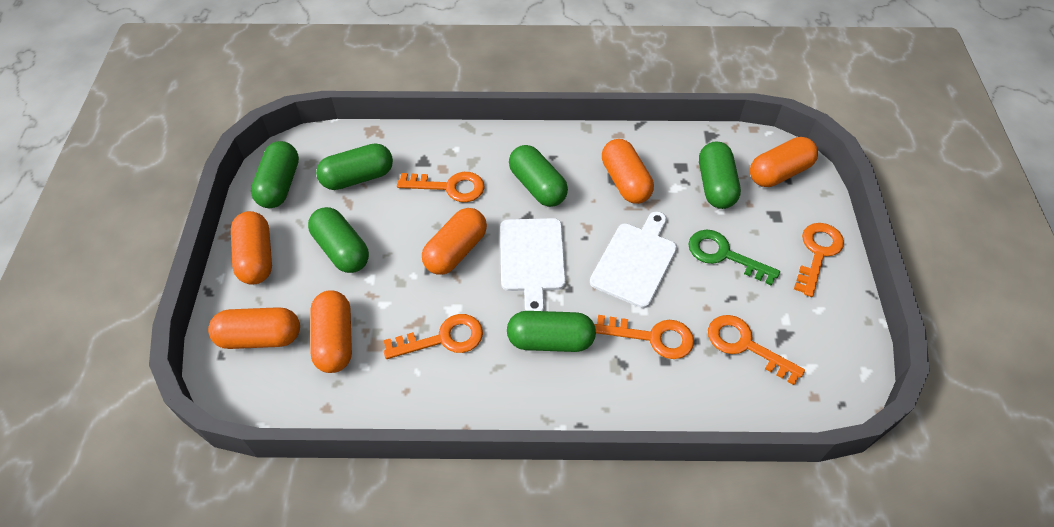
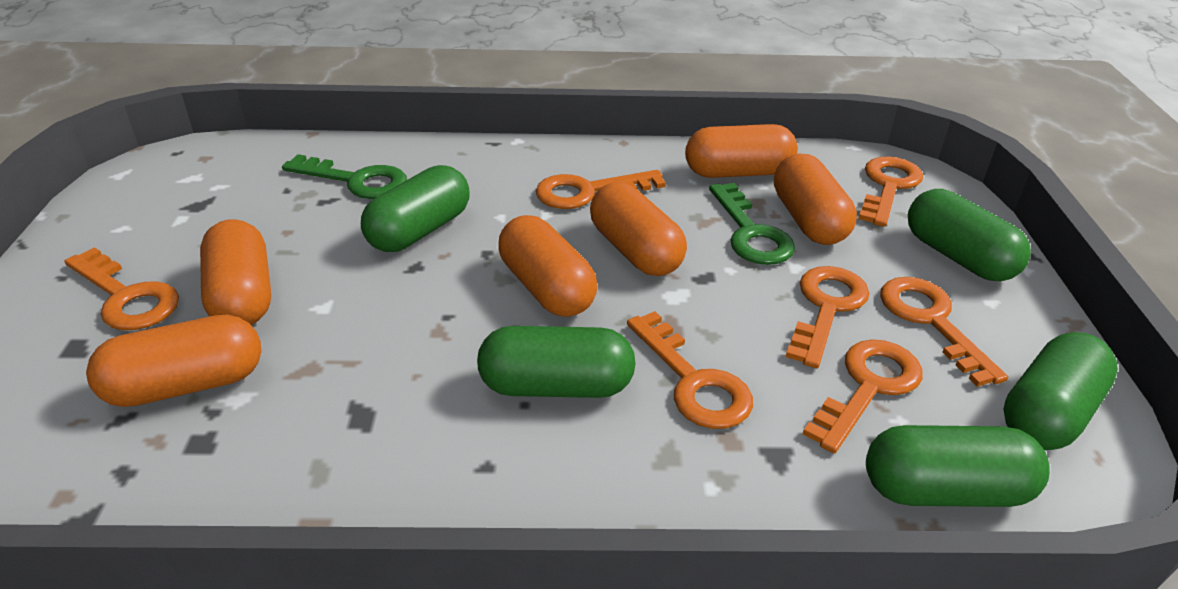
green capsule: [251,141,299,208] [308,207,369,273] [316,143,393,190] [507,311,596,352] [509,145,568,207] [699,141,741,209] = 6 -> [361,165,470,252] [477,326,636,398] [866,425,1050,507] [908,189,1031,281] [1003,332,1118,450] = 5
green key: [689,230,780,286] = 1 -> [282,154,407,199] [709,183,795,265] = 2
orange key: [384,314,483,359] [397,172,485,202] [595,315,694,359] [708,315,805,385] [794,223,844,297] = 5 -> [64,247,179,330] [536,170,666,209] [627,311,753,429] [785,266,870,368] [803,339,923,453] [858,157,923,227] [880,277,1008,387] = 7
white cutting board: [500,218,566,311] [590,212,677,308] = 2 -> none = 0

